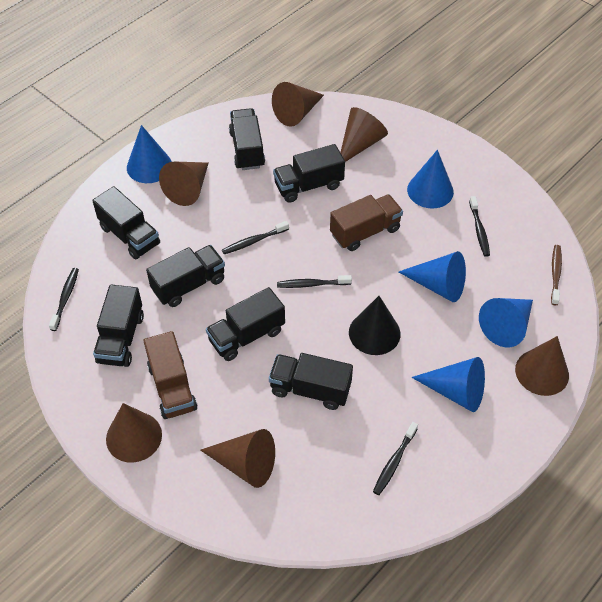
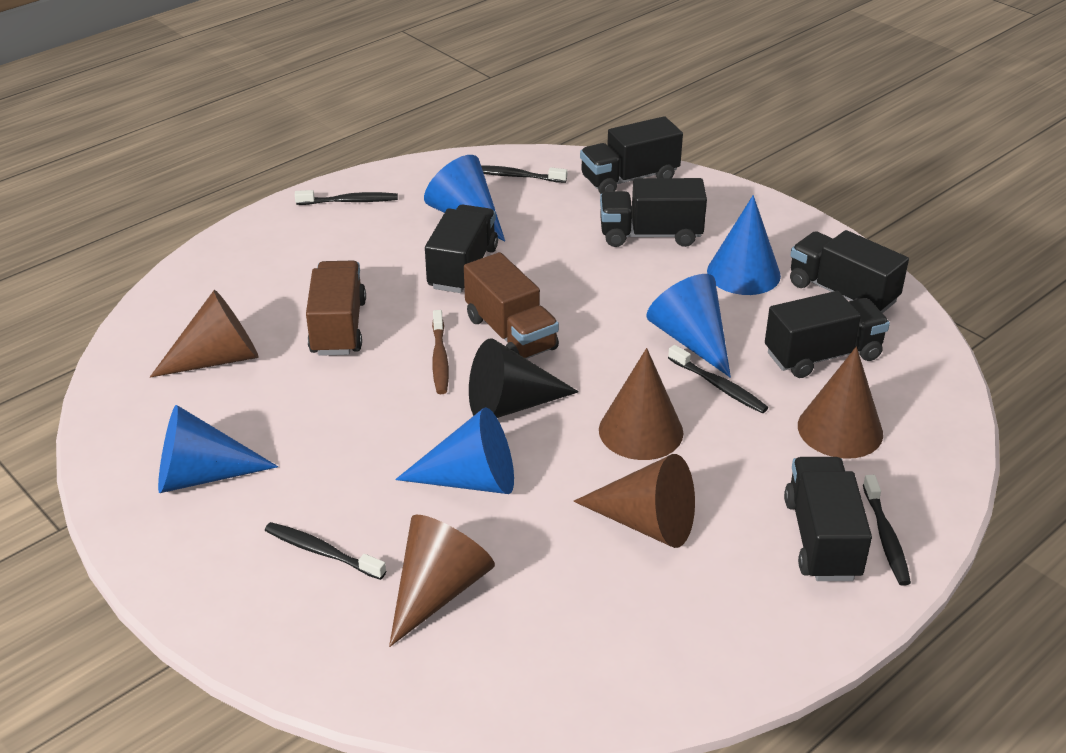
black truck: [92,186,160,259] [93,285,144,367] [146,245,225,307] [206,287,285,361] [229,108,265,170] [269,353,353,410] [273,144,345,203] = 7 -> [425,205,498,293] [580,116,683,194] [600,178,707,247] [765,291,890,378] [784,457,872,581] [790,230,909,313] = 6
brown cone: [106,403,162,463] [159,161,208,206] [200,429,275,488] [272,82,324,127] [340,107,388,162] [515,336,569,396] = 6 -> [150,290,259,378] [389,515,495,647] [573,454,695,548] [599,348,683,460] [798,347,883,459] = 5

